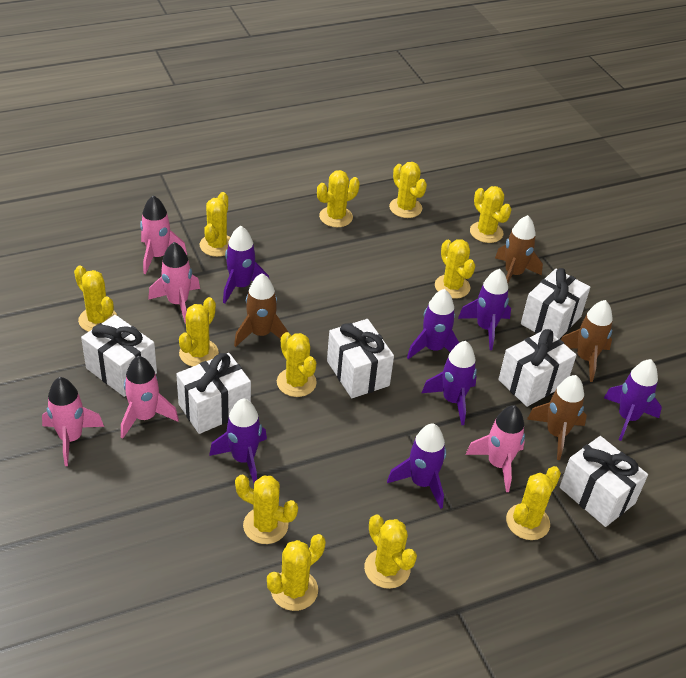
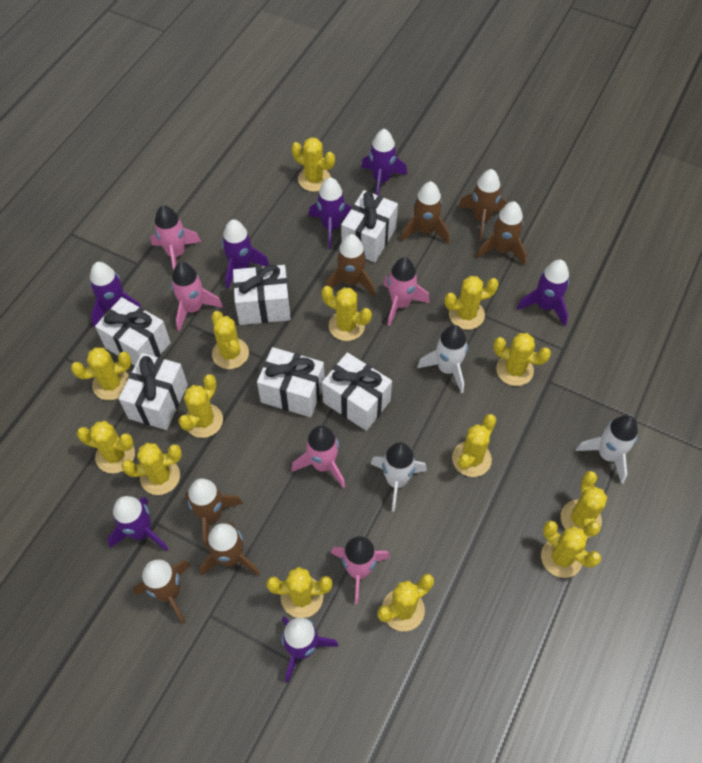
brown rocket: [234,273,288,347] [495,215,543,283] [527,375,587,460] [561,300,613,382] = 4 -> [134,560,191,624] [185,478,243,548] [199,522,260,576] [325,234,375,296] [400,181,450,244] [458,169,507,241] [476,201,527,266] = 7
white rocket: none = 0 -> [370,442,427,512] [417,325,468,393] [576,415,638,484] = 3
yellow cactus: [74,266,117,332] [179,297,219,367] [200,192,231,257] [235,475,298,544] [267,534,326,611] [277,332,317,397] [317,170,360,227] [364,514,417,589] [389,162,427,218] [435,239,475,299] [470,186,512,243] [506,466,561,540] = 12 -> [71,348,132,400] [77,421,135,473] [122,443,182,495] [178,374,223,438] [211,311,249,369] [266,567,332,618] [292,137,335,192] [322,286,372,341] [378,573,434,631] [444,276,499,330] [452,414,497,477] [493,333,551,386] [541,520,601,578] [561,471,607,538] = 14

